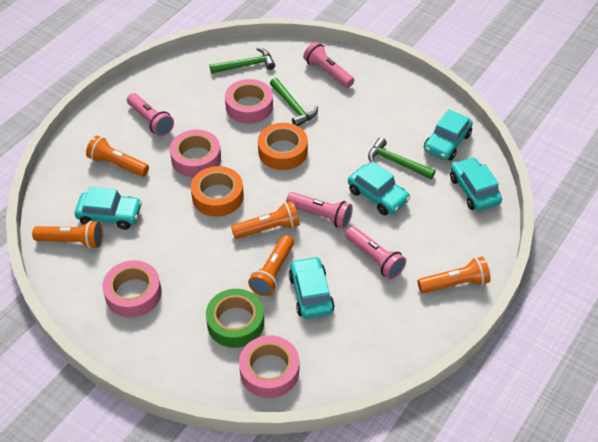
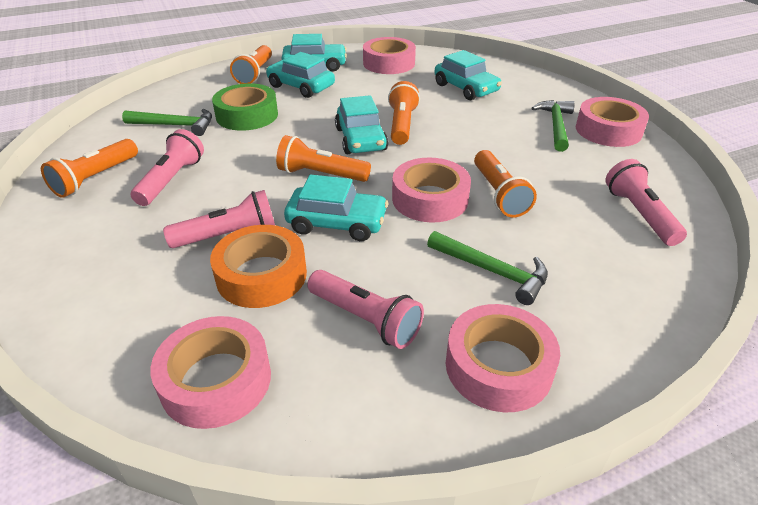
orange tape: [191,166,244,217] [258,123,308,170] = 2 -> [210,225,307,308] = 1
pink tape: [102,260,162,317] [170,130,221,178] [225,79,273,124] [239,335,299,398] = 4 -> [150,316,271,429] [363,37,416,74] [392,158,471,223] [446,304,560,412] [576,97,649,147] = 5

